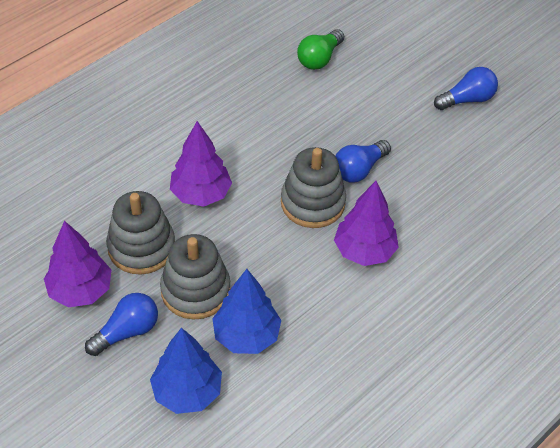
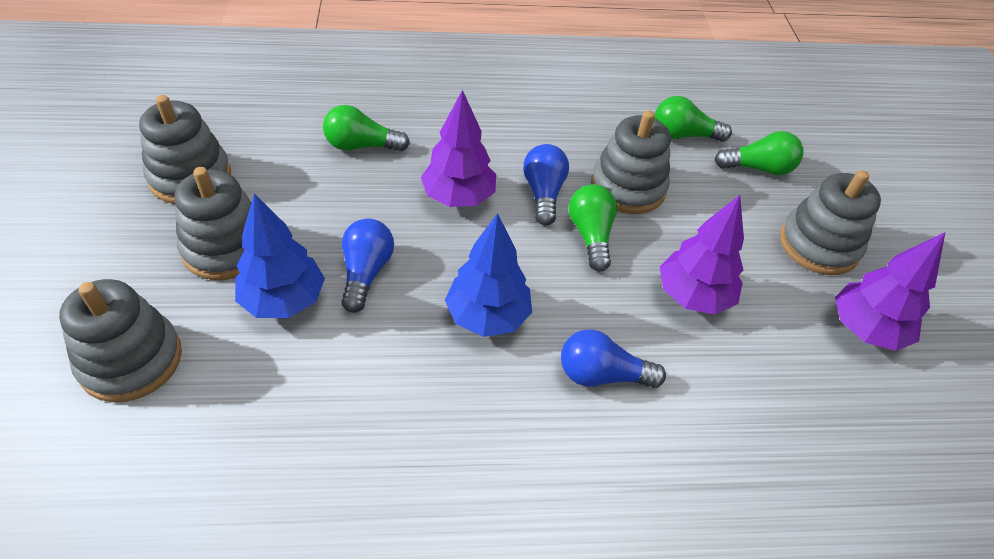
green light bulb: [297,29,344,70] = 1 -> [323,105,410,151] [569,184,617,271] [655,96,732,142] [715,131,804,175] = 4
grey stacking toy: [106,191,175,275] [160,234,230,320] [281,147,346,228] = 3 -> [59,279,182,402] [139,95,231,204] [175,167,251,280] [591,110,671,214] [780,170,881,275] = 5

